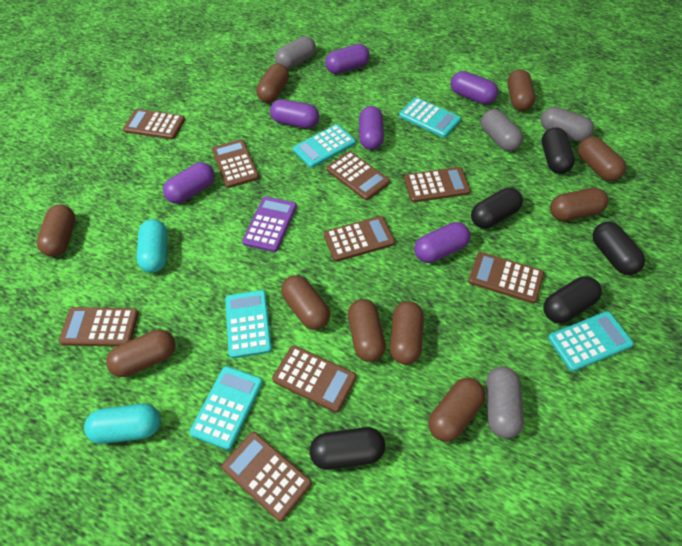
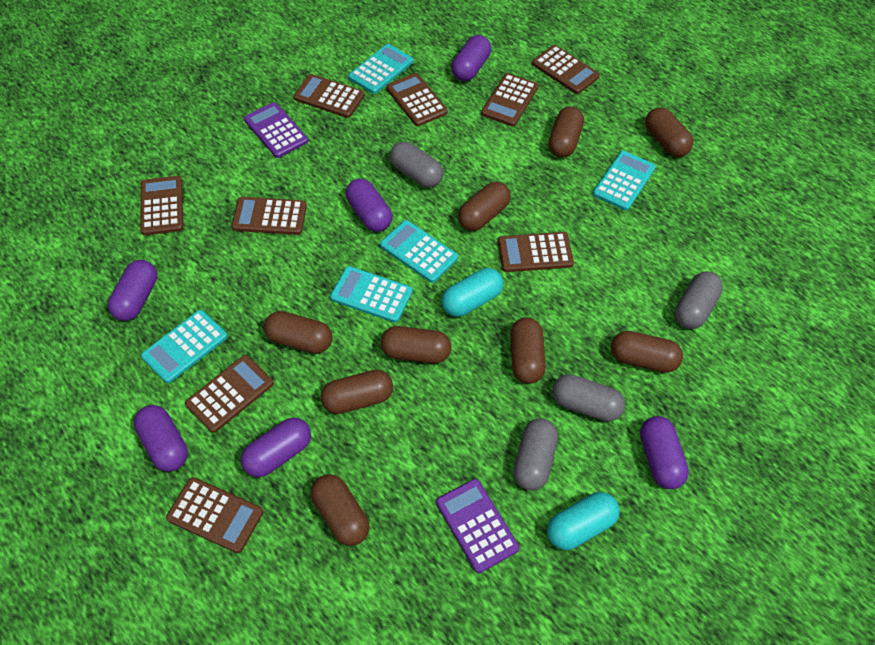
black capsule: [309,427,385,470] [471,188,523,228] [542,127,575,174] [543,276,602,323] [592,222,645,275] = 5 -> none = 0
brown capsule: [37,204,75,257] [106,330,176,377] [256,63,289,103] [281,275,330,330] [348,299,386,362] [390,301,424,365] [428,378,486,442] [507,69,535,111] [550,188,608,221] [578,136,626,181] = 10 -> [264,311,332,354] [311,474,370,546] [321,370,393,414] [381,326,451,363] [458,182,511,231] [510,317,546,384] [548,106,584,158] [611,331,683,373] [645,107,693,157] = 9
purple calculator: [242,196,297,252] = 1 -> [244,102,308,158] [436,479,519,573] = 2

